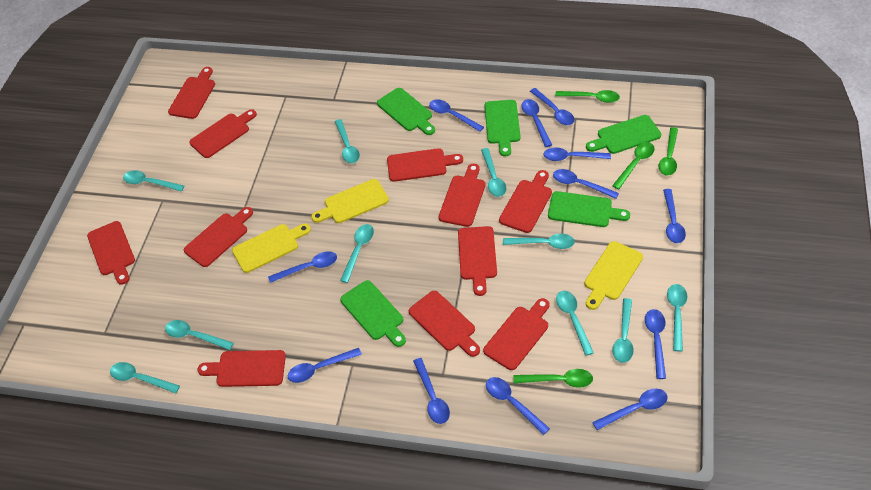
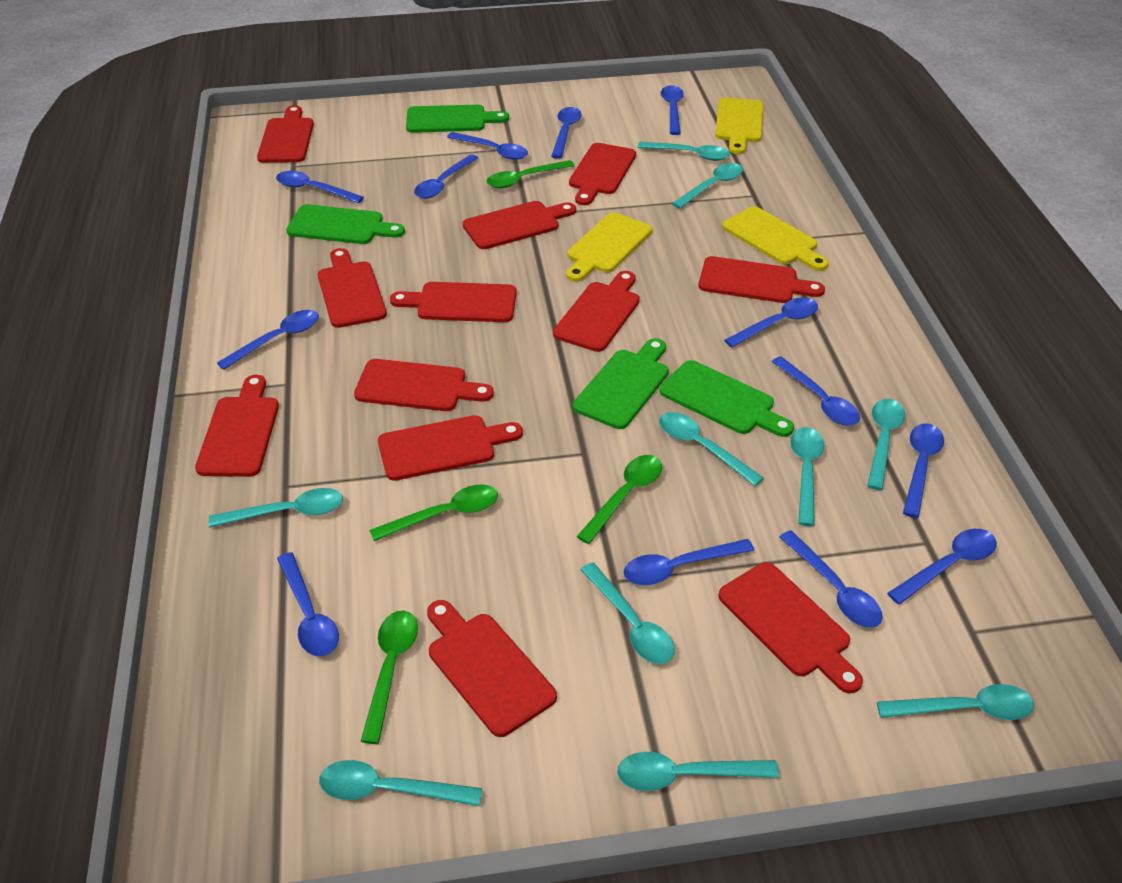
blue spoon: [268,251,337,283] [287,348,362,383] [413,358,450,424] [429,99,484,132] [486,377,550,435] [521,99,552,147] [530,88,575,125] [543,147,611,161] [553,169,619,199] [592,389,668,430] [645,309,666,379] [663,189,686,243] = 12 -> [217,310,319,370] [276,171,364,203] [277,552,339,657] [414,154,478,199] [447,132,528,160] [551,107,581,159] [624,539,754,585] [661,85,684,135] [724,298,818,347] [772,356,860,426] [780,530,883,628] [887,529,997,604] [903,423,944,518] = 13
green cutting board: [340,280,406,347] [377,88,435,135] [484,100,521,157] [548,191,630,227] [586,115,661,154] = 5 -> [286,204,405,244] [406,105,509,133] [573,338,669,429] [660,360,794,437] = 4
red cutting board: [87,221,135,285] [168,67,215,119] [184,207,253,267] [189,109,257,158] [197,350,286,387] [387,148,463,182] [409,291,480,357] [439,164,485,227] [458,226,497,296] [483,298,550,370] [499,170,552,233] = 11 -> [195,375,279,477] [257,105,314,163] [318,248,387,328] [354,359,494,411] [378,415,523,481] [390,282,517,322] [427,600,557,737] [463,201,576,249] [553,271,640,352] [569,143,636,205] [698,256,825,303] [719,562,863,693] = 12

